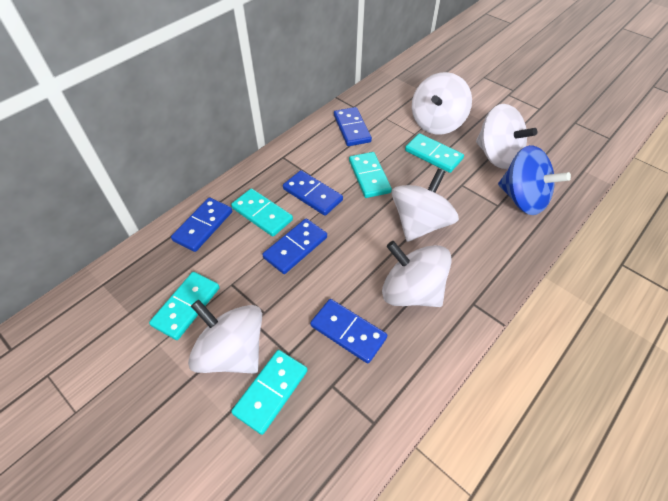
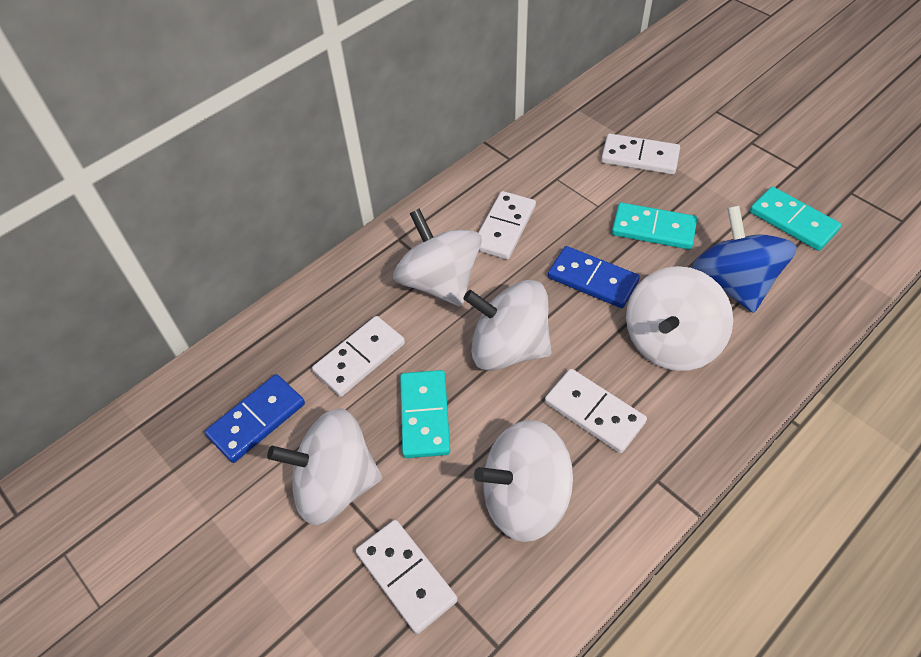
blue domino: [171,197,232,252] [262,218,327,274] [283,170,343,216] [310,299,388,364] [334,107,372,146] = 5 -> [205,374,305,463] [548,246,640,308] = 2
turquoise domino: [149,272,220,340] [231,188,293,237] [231,350,308,435] [349,152,392,198] [405,133,464,173] = 5 -> [400,370,450,458] [612,202,697,249] [750,186,841,251] = 3
white domino: none = 0 -> [312,316,405,397] [356,520,458,634] [478,191,536,260] [545,369,647,453] [601,134,680,174] = 5

